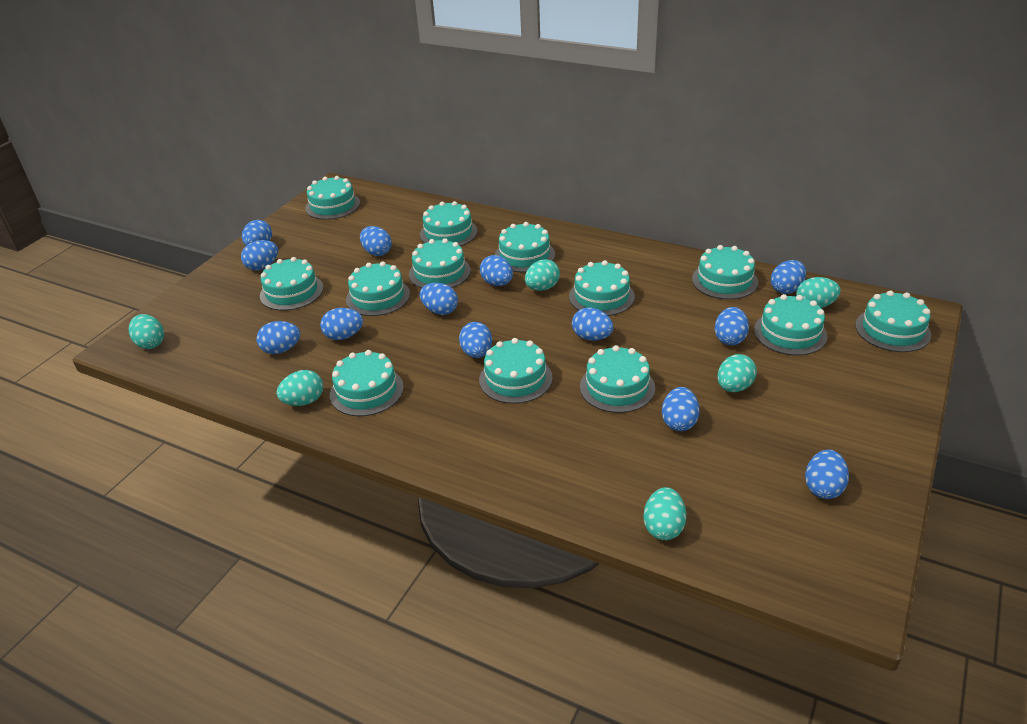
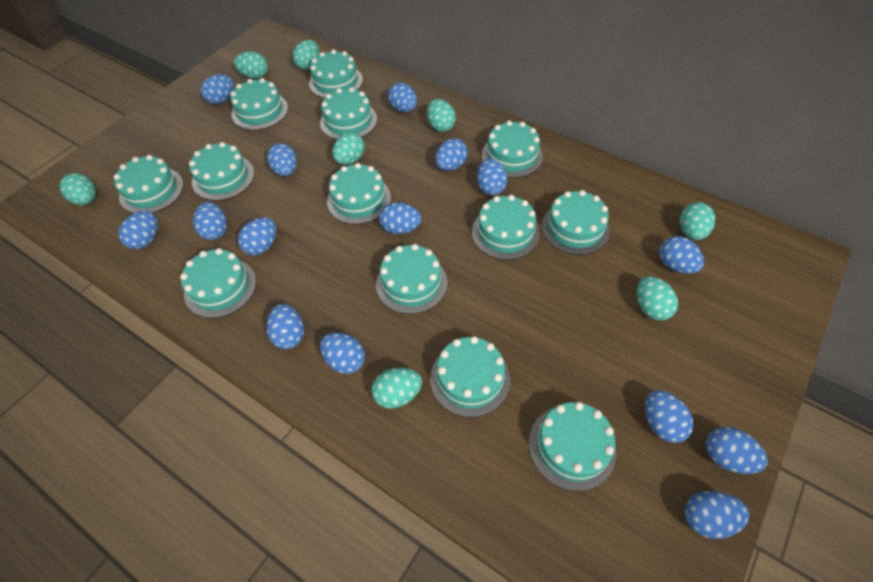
blue egg: [241,240,278,270] [242,220,272,246] [256,321,300,354] [320,308,363,340] [360,226,392,256] [420,283,458,315] [459,322,492,358] [480,255,513,286] [572,308,614,341] [662,387,700,431] [715,307,749,345] [771,260,806,294] [805,449,849,499] = 13 -> [118,211,158,249] [193,202,227,240] [201,74,234,104] [238,217,276,255] [267,143,297,176] [267,304,304,349] [320,332,365,374] [379,202,421,234] [388,83,417,112] [435,139,468,171] [477,158,507,196] [645,390,694,443] [659,236,704,274] [685,491,749,539] [706,427,768,474] = 15
turquoise egg: [129,314,164,349] [276,370,323,406] [525,259,560,291] [643,487,686,540] [717,354,757,392] [796,277,841,308] = 6 -> [60,173,96,205] [234,51,268,79] [293,40,319,70] [332,132,365,165] [372,368,422,409] [427,99,456,132] [637,276,678,321] [680,202,715,240] = 8

